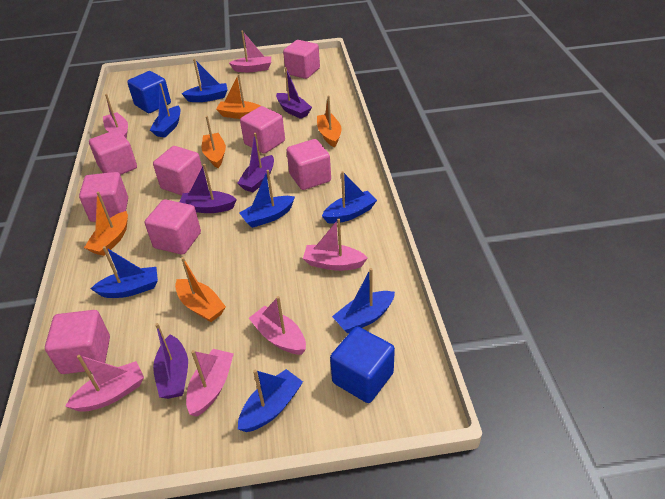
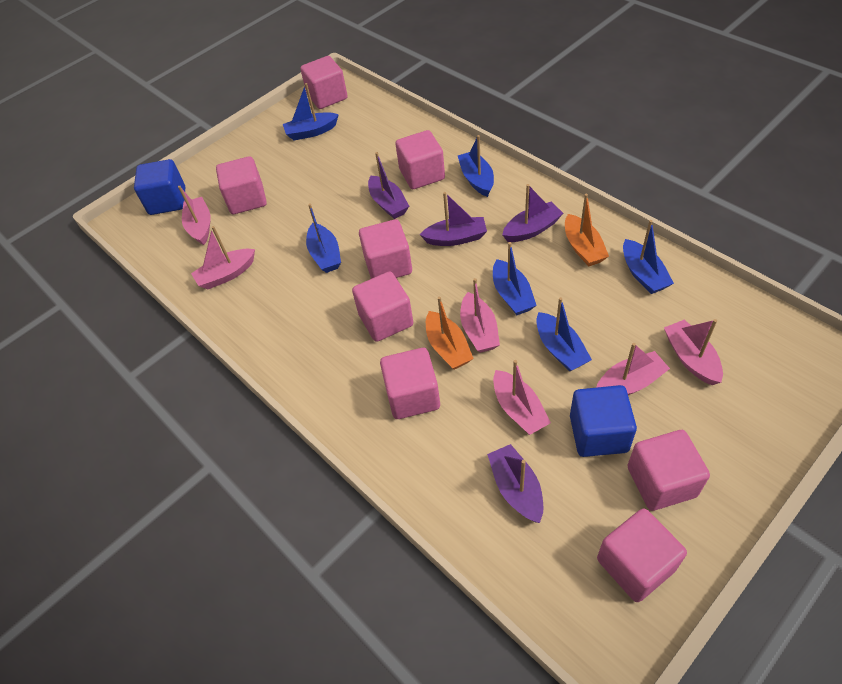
blue boat: [91,246,158,298] [150,83,181,137] [182,59,228,102] [238,369,303,432] [239,170,295,228] [322,171,377,224] [332,268,395,334] = 7 -> [283,83,339,140] [306,204,341,273] [458,135,494,197] [493,242,537,315] [536,297,592,371] [623,220,674,294] = 6
orange boat: [84,192,128,256] [175,257,226,322] [202,116,226,168] [216,74,260,119] [317,95,342,147] = 5 -> [426,297,474,369] [565,194,609,267] = 2

